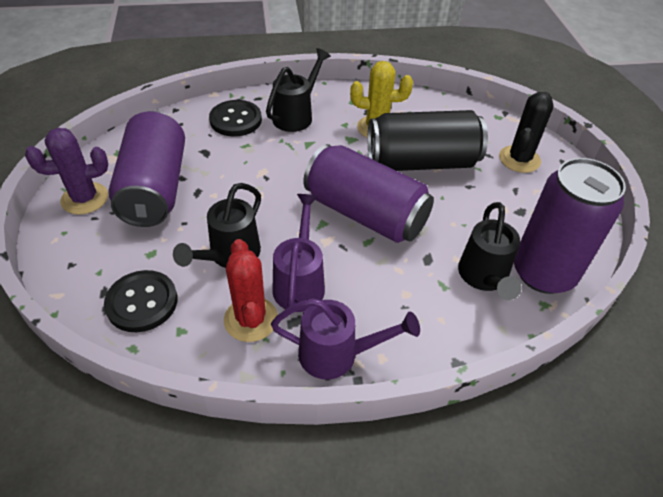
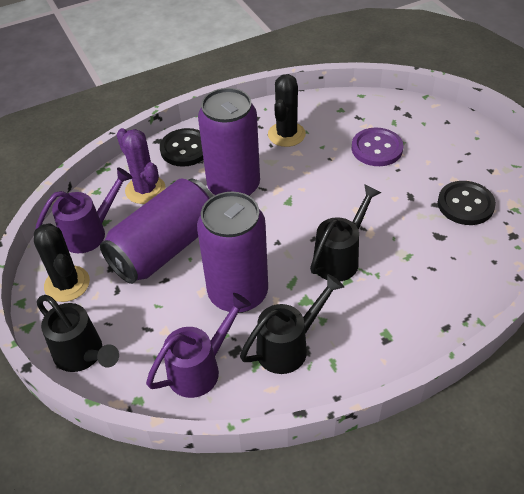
black cactus: [499,92,553,173] = 1 -> [34,223,90,302] [268,74,306,147] = 2
black can: [368,110,488,171] = 1 -> none = 0
purple button: none = 0 -> [352,128,403,166] = 1
red cactus: [224,239,278,342] = 1 -> none = 0
yellow cactus: [350,61,413,138] = 1 -> none = 0

